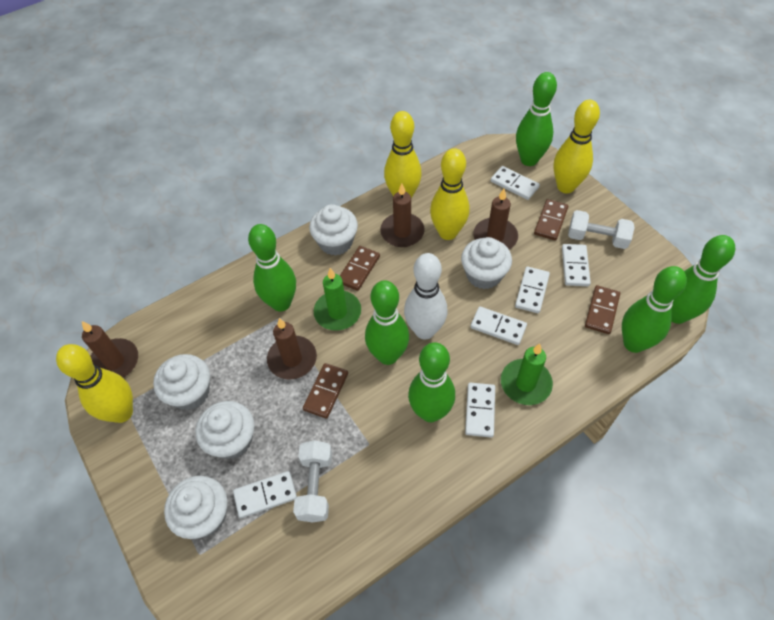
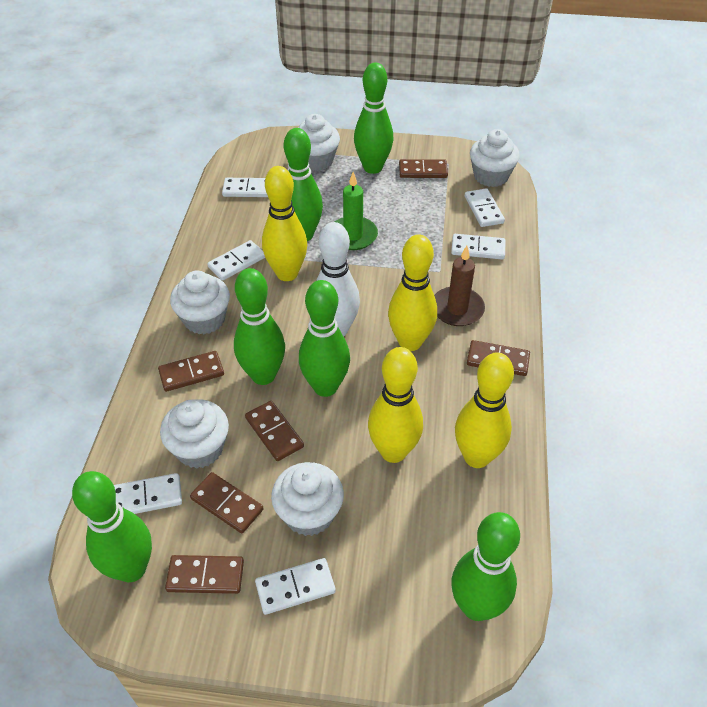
brown candle: [82,321,138,378] [267,318,317,380] [380,184,425,247] [473,189,518,249] = 4 -> [434,246,485,326] = 1
brown domino: [303,363,348,419] [340,246,380,291] [534,199,568,241] [585,285,620,334] = 4 -> [158,351,224,392] [165,555,244,594] [190,472,263,534] [245,401,304,461] [399,159,448,178] [467,340,530,376] = 6
green candle: [314,268,361,331] [501,343,553,405] = 2 -> [335,172,378,250] = 1
white dumbbell: [293,440,332,523] [568,210,635,249] = 2 -> none = 0

